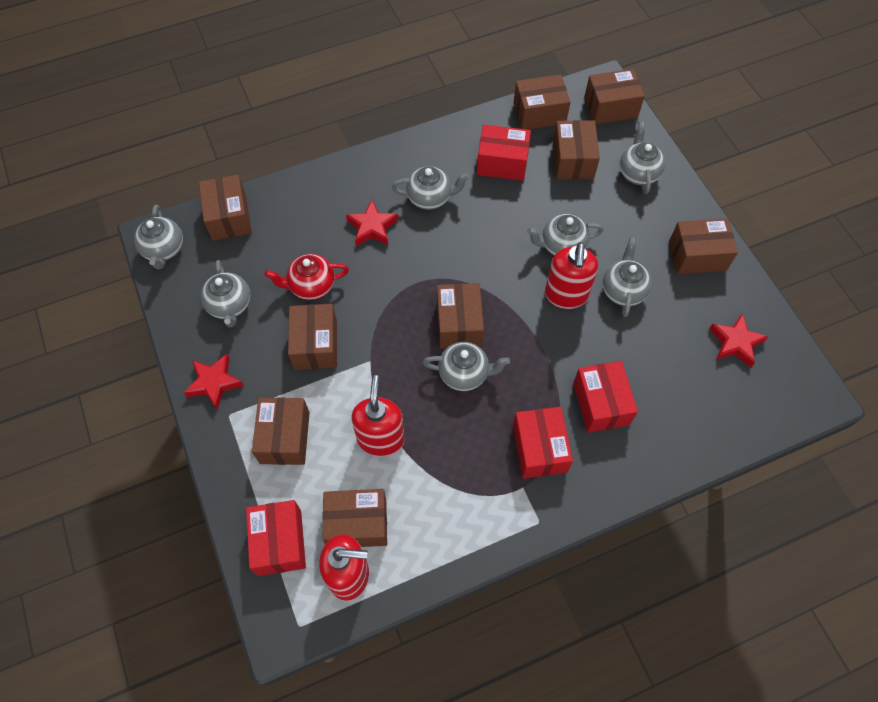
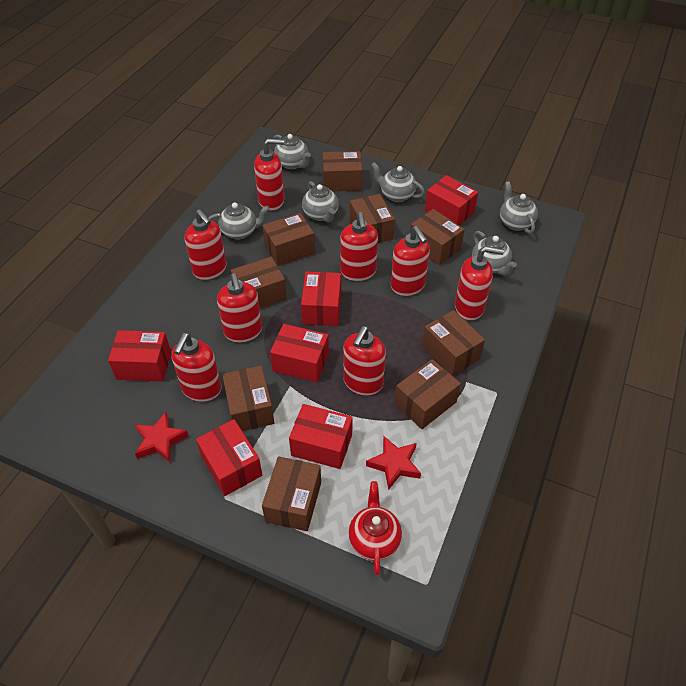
grey teapot: [134,205,183,270] [201,260,250,327] [392,166,469,210] [422,342,510,391] [527,214,604,256] [603,237,652,317] [620,122,665,194] = 7 -> [208,203,270,239] [274,134,311,169] [302,181,339,222] [371,162,425,202] [472,231,517,276] [500,181,538,234] = 6
red box: [246,500,306,576] [477,125,531,181] [513,407,573,479] [573,361,638,433] = 4 -> [108,330,171,382] [196,419,262,496] [270,324,329,382] [289,404,353,469] [301,271,341,326] [425,175,478,225] = 6
red soap dispenser: [319,534,369,601] [351,375,405,457] [545,242,598,309] = 3 -> [171,333,222,402] [184,209,227,280] [217,273,262,343] [254,139,284,211] [340,212,378,281] [344,326,386,395] [391,226,430,296] [455,246,504,320] = 8
red star: [183,354,244,410] [346,200,398,246] [709,313,769,367] = 3 -> [135,412,189,462] [366,436,421,490] = 2

